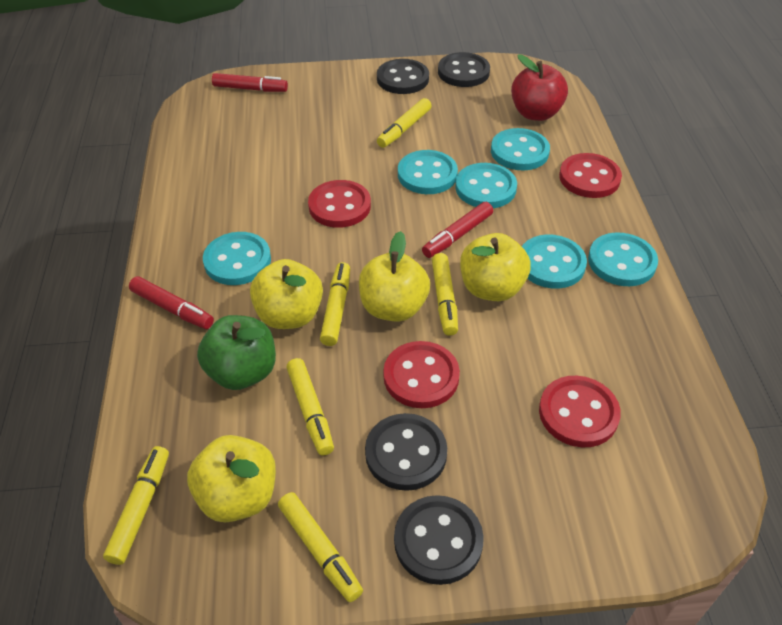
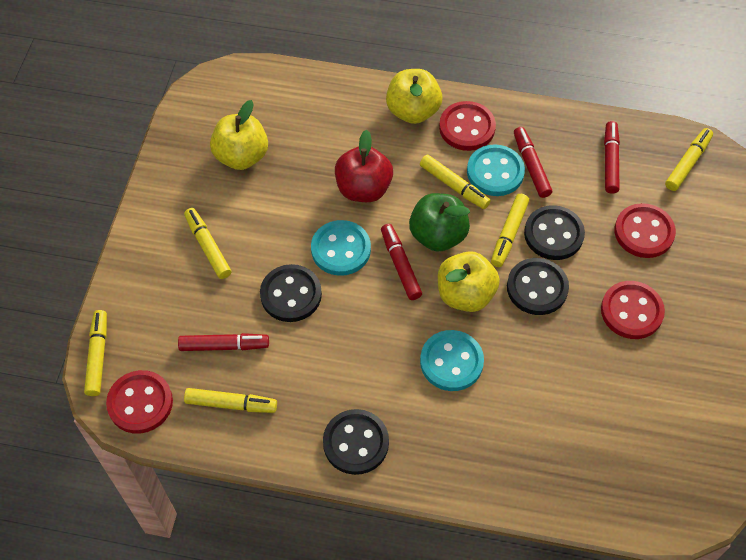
red marker: [129,276,214,329] [212,73,288,92] [422,202,493,258] = 3 -> [178,333,269,351] [381,224,422,300] [514,127,552,198] [604,121,620,194] = 4
turquoise button: [203,232,271,285] [398,150,458,194] [455,163,517,208] [491,128,550,170] [522,234,587,289] [588,232,658,286] = 6 -> [311,220,371,276] [420,330,484,391] [467,144,525,196] = 3
yellow apple: [187,435,276,523] [250,259,323,329] [359,231,430,322] [460,233,531,301] = 4 -> [210,100,268,170] [386,69,442,124] [438,251,500,312] = 3

